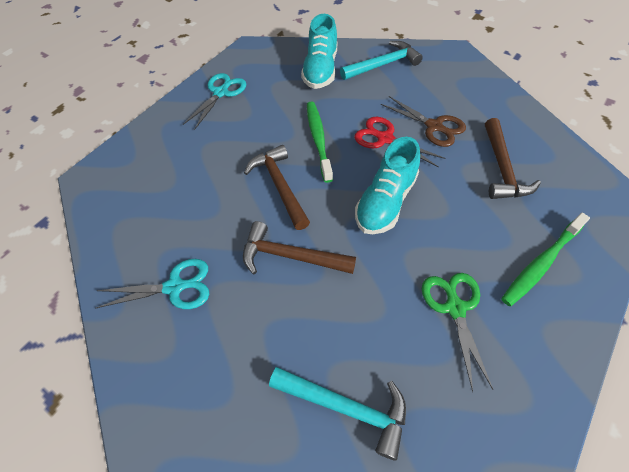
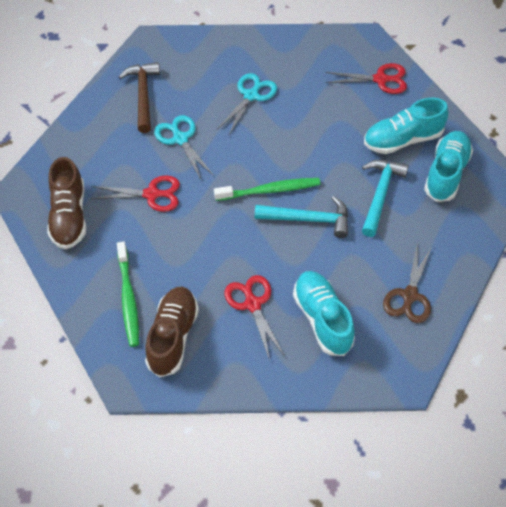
brown hammer: [243,221,356,274] [244,145,310,230] [485,118,541,199] = 3 -> [119,62,160,133] = 1
brown shoe: none = 0 -> [47,157,86,249] [145,287,199,377] = 2
green scissors: [422,273,493,392] = 1 -> none = 0
red scissors: [354,117,445,168] = 1 -> [91,175,180,212] [224,275,285,361] [325,63,407,94] = 3
turquoise shoe: [301,14,337,89] [355,137,420,234] = 2 -> [293,271,355,356] [364,98,449,154] [424,131,473,202] = 3

